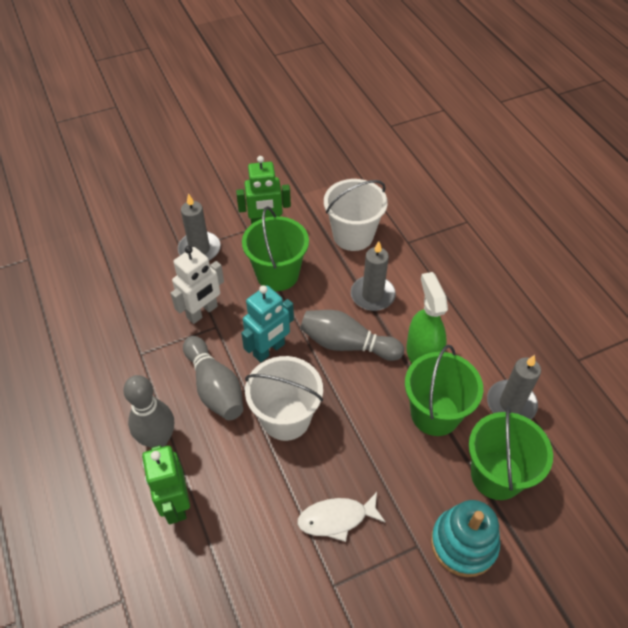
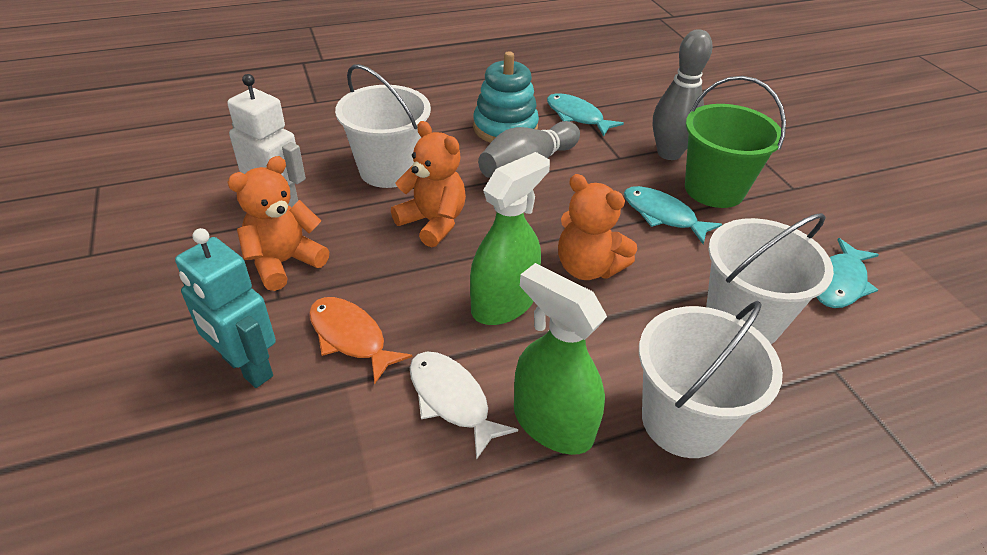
green bucket: [242,206,309,291] [405,345,483,436] [469,406,553,500] = 3 -> [685,76,786,208] = 1
green robot: [142,445,190,524] [236,156,291,224] = 2 -> none = 0
green spray bottle: [406,272,448,363] = 1 -> [470,152,550,325] [514,263,607,455] = 2
grey bowling pin: [123,375,174,448] [183,336,243,420] [300,310,404,361] = 3 -> [478,121,580,178] [653,29,713,160] = 2
grey candle: [178,193,221,261] [351,241,396,311] [487,355,541,420] = 3 -> none = 0
orange fish: none = 0 -> [309,297,412,384] = 1
orange teddy bear: none = 0 -> [227,156,329,291] [391,121,466,247] [558,174,637,280] = 3
turquoise fish: none = 0 -> [547,93,624,136] [624,186,722,244] [817,238,879,308] = 3
white bucket: [245,356,323,441] [324,179,388,251] = 2 -> [335,64,431,188] [639,301,783,458] [706,213,834,344] = 3

